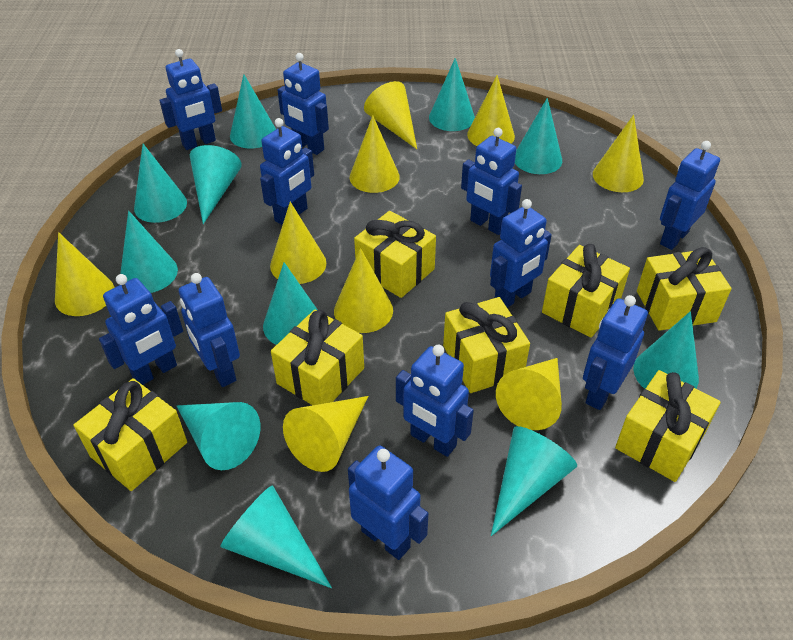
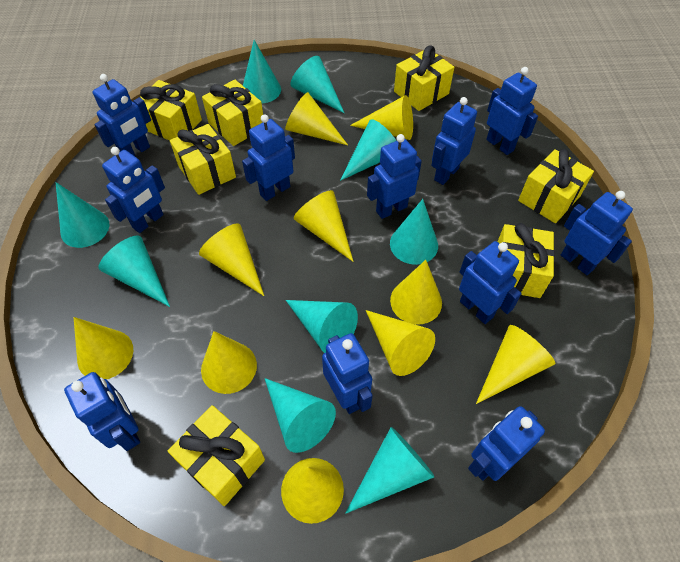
turquoise cone: [120,211,178,293] [134,144,187,223] [177,402,260,470] [190,145,242,224] [220,485,332,588] [230,74,276,149] [263,262,318,345] [429,58,475,131] [491,426,577,536] [515,98,562,174] [633,311,699,389] = 11 -> [56,182,109,248] [99,235,170,307] [243,40,281,103] [265,378,336,453] [286,300,358,353] [291,56,344,113] [340,119,397,181] [345,427,434,514] [390,199,438,265] = 9
yellow cone: [55,232,115,316] [270,202,326,284] [283,396,368,472] [334,248,393,333] [350,115,400,193] [364,81,417,149] [467,75,515,146] [496,358,562,430] [593,115,644,192] = 9 -> [73,317,133,379] [199,223,264,296] [201,331,257,394] [281,458,344,524] [285,92,348,145] [294,190,354,262] [350,95,413,140] [366,310,435,376] [390,260,442,325] [476,325,555,404] = 10

